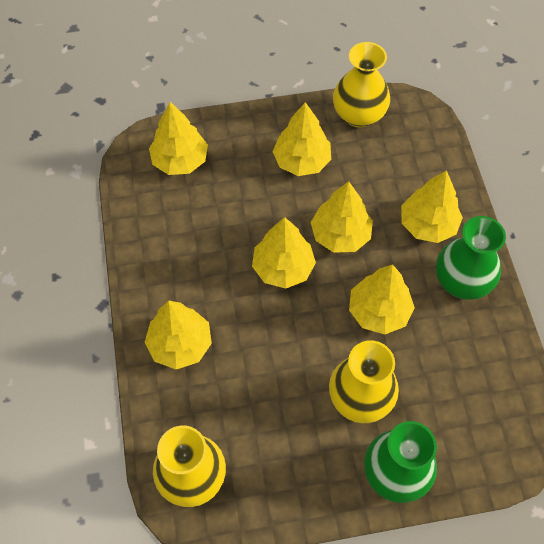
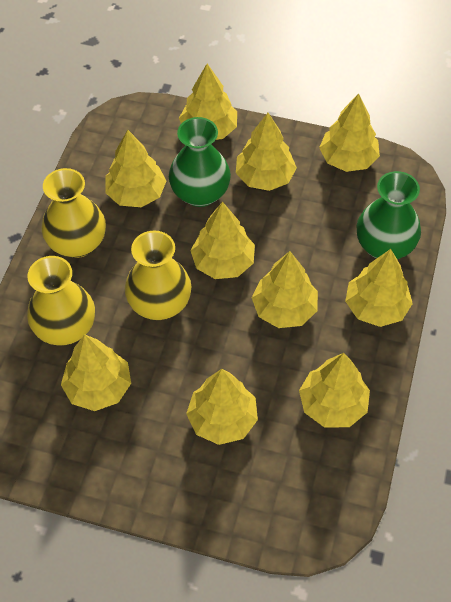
yellow tree: [144,301,212,369] [149,102,208,175] [252,217,316,289] [273,102,331,176] [311,181,373,253] [349,264,415,335] [401,170,463,243] = 7 -> [61,335,131,411] [105,130,166,207] [179,64,237,140] [186,369,258,445] [190,202,255,279] [236,113,297,191] [252,251,318,328] [299,353,370,427] [319,93,380,172] [345,249,413,327] = 10

